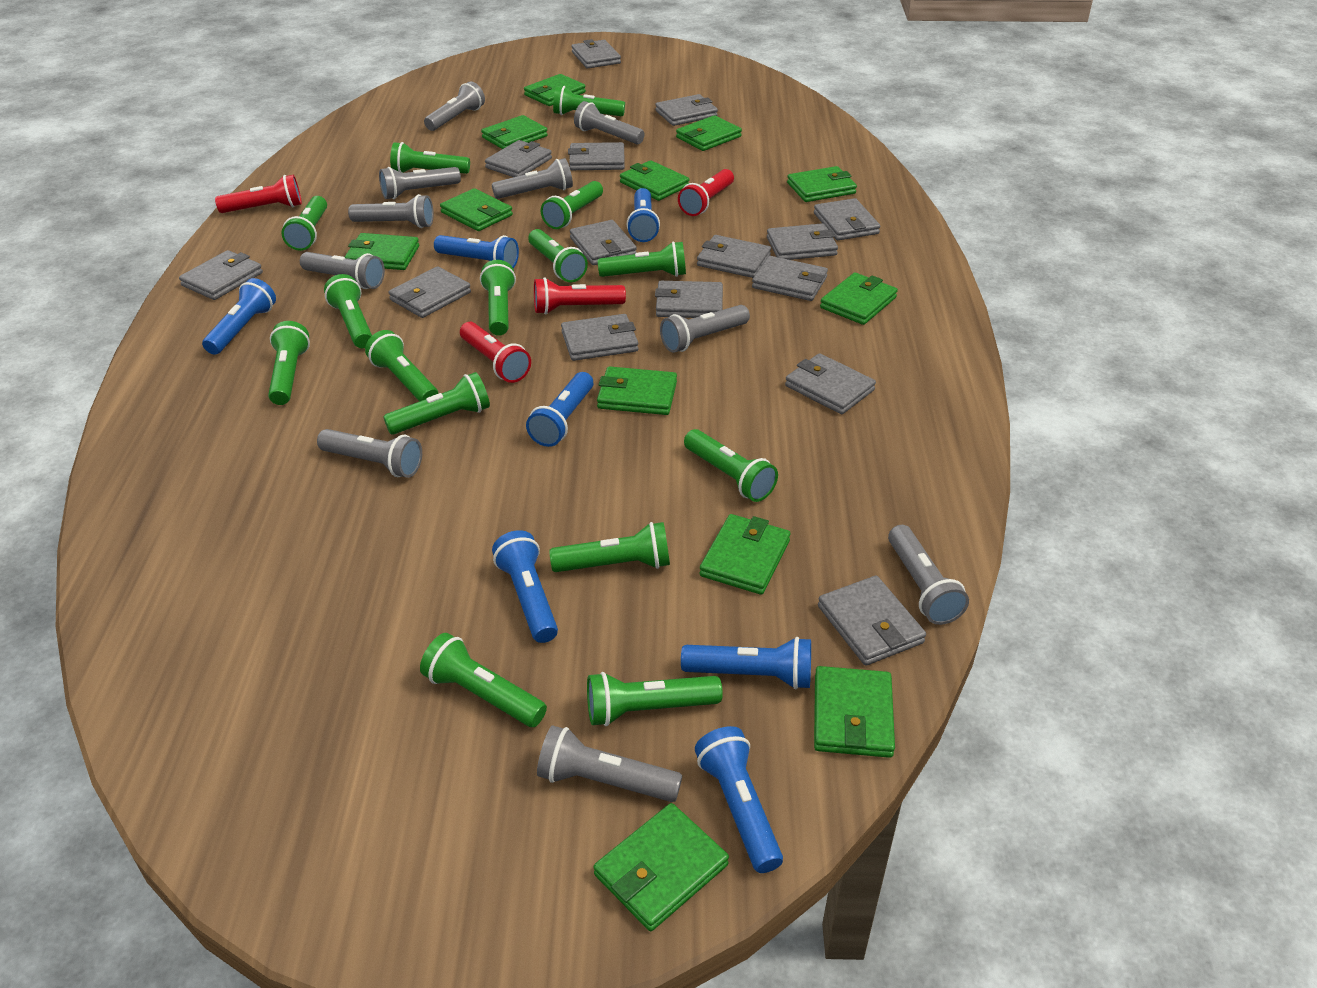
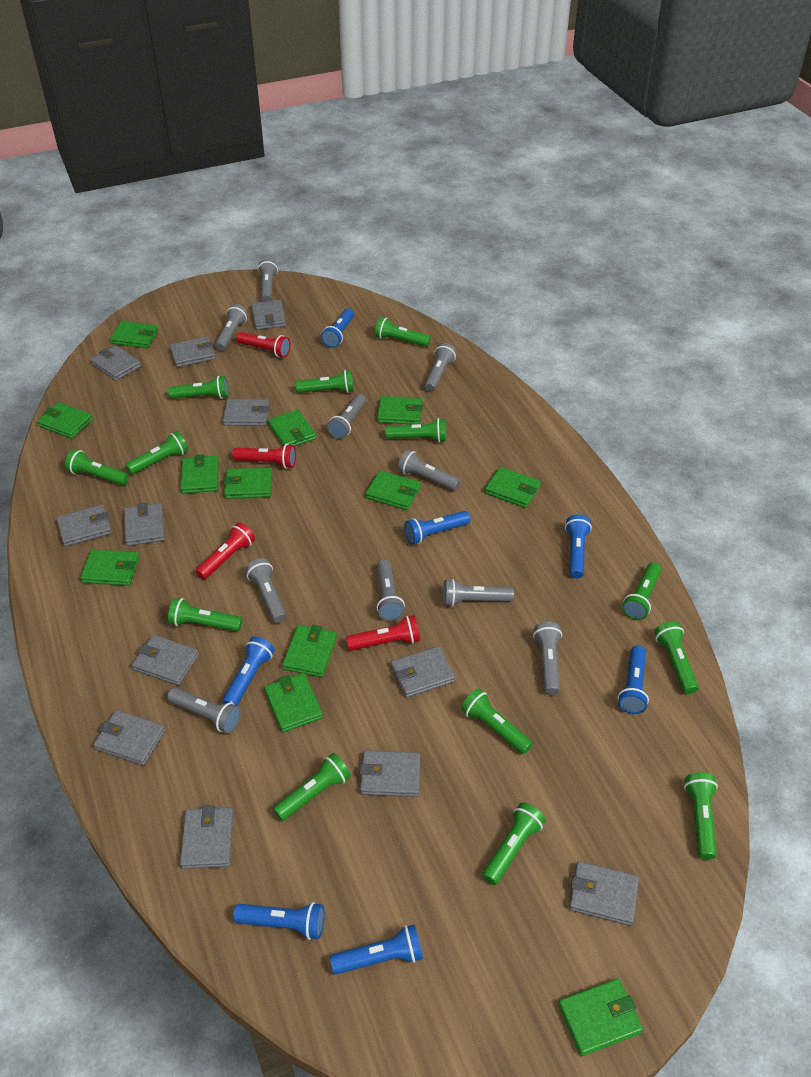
green flashlight: [268,321,310,405] [281,196,327,251] [324,274,372,348] [365,330,438,402] [383,372,490,435] [390,142,470,174] [420,633,547,727] [480,260,516,336] [528,229,588,282] [541,181,603,229] [549,522,670,572] [553,86,625,116] [587,672,723,726] [598,241,686,277] [684,429,778,502] = 15 -> [65,449,129,485] [126,431,188,474] [168,376,228,399] [168,598,242,631] [273,753,351,821] [295,370,354,393] [375,317,431,347] [385,418,446,442] [461,688,533,754] [482,802,546,885] [622,562,661,620] [654,621,698,694] [684,772,718,860] = 13
grey wallet: [179,250,263,300] [389,266,471,318] [485,140,552,177] [561,314,638,361] [568,142,625,170] [570,220,637,265] [571,39,621,68] [655,94,718,126] [655,281,723,318] [697,235,771,278] [752,256,828,301] [767,223,838,260] [785,353,876,414] [814,198,880,240] [818,576,926,666] = 15 -> [56,505,112,547] [91,345,141,381] [93,710,165,766] [124,502,165,546] [132,635,199,686] [169,337,216,367] [180,805,234,869] [223,399,269,426] [251,300,286,330] [359,750,421,797] [391,646,455,698] [569,861,639,926] = 12

